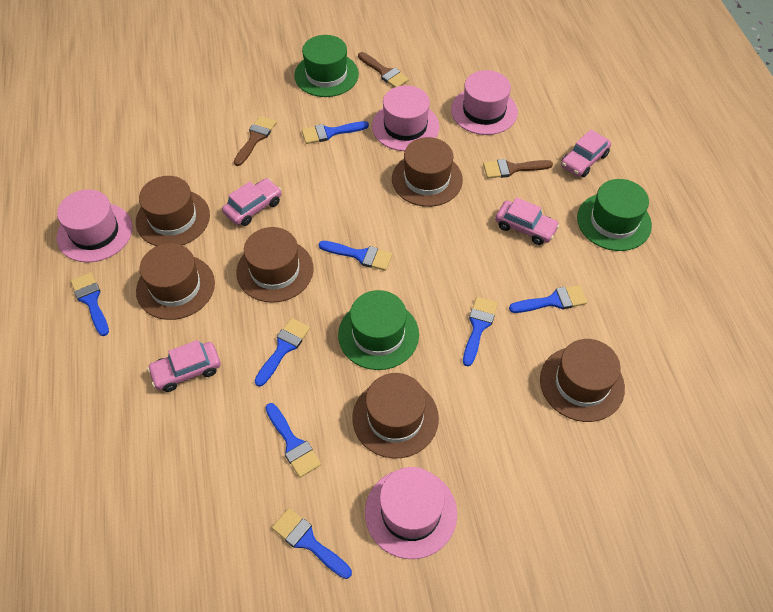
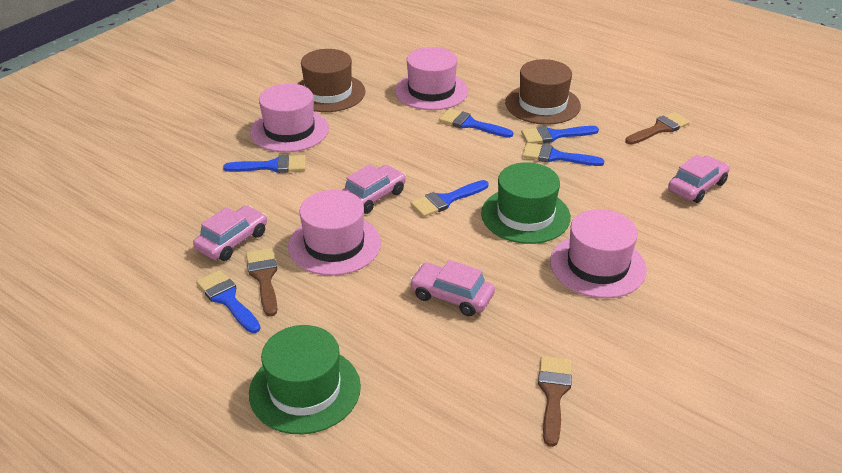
blue brush: [71,272,109,336] [255,318,310,387] [265,403,321,478] [272,508,352,579] [302,121,369,144] [318,241,392,271] [463,297,498,366] [509,285,587,313] = 8 -> [196,270,261,333] [223,155,306,173] [410,180,489,217] [439,109,513,138] [521,126,599,144] [522,143,605,166] = 6
brown hat: [136,176,210,246] [136,243,215,320] [236,227,314,303] [352,373,439,458] [392,137,463,207] [540,339,625,422] = 6 -> [297,49,365,112] [505,59,581,125] = 2
green hat: [294,35,359,97] [338,290,419,370] [577,179,652,251] = 3 -> [249,325,361,434] [481,162,571,244] = 2

